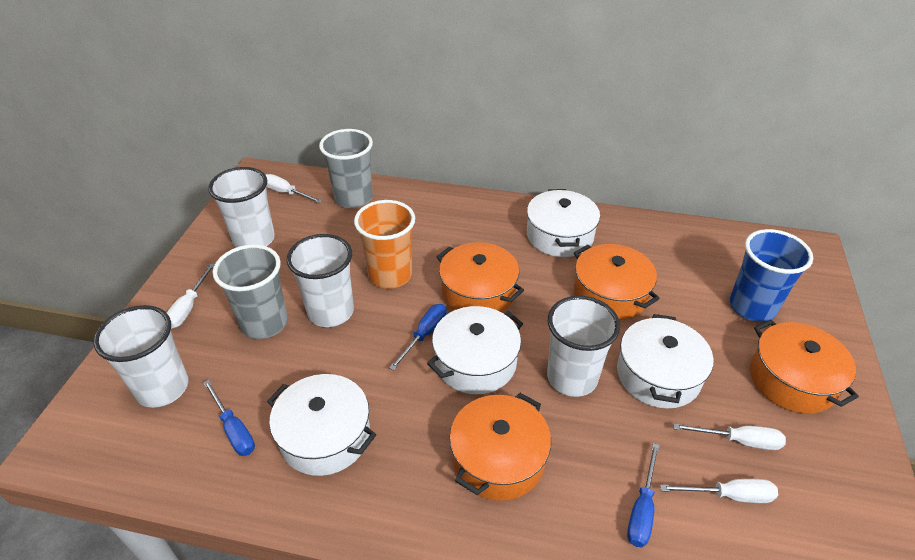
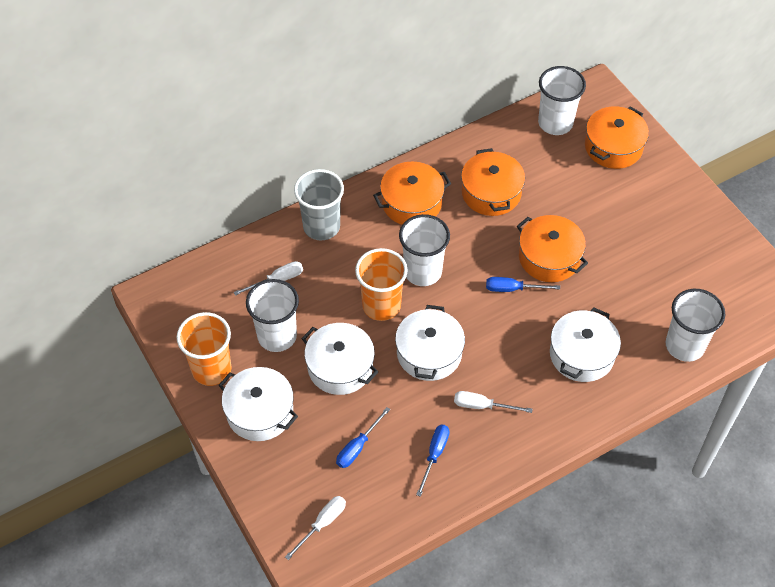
blue cup: [729,229,813,322] = 1 -> none = 0
grey cup: [213,244,288,339] [319,129,373,208] = 2 -> [294,169,344,241] = 1
orange cup: [354,200,415,289] = 1 -> [177,312,232,386] [355,248,408,321] = 2
white screwdriver: [167,263,215,329] [266,174,322,203] [660,479,778,503] [673,424,786,450] = 4 -> [234,261,303,296] [285,496,346,560] [454,391,532,413] = 3

